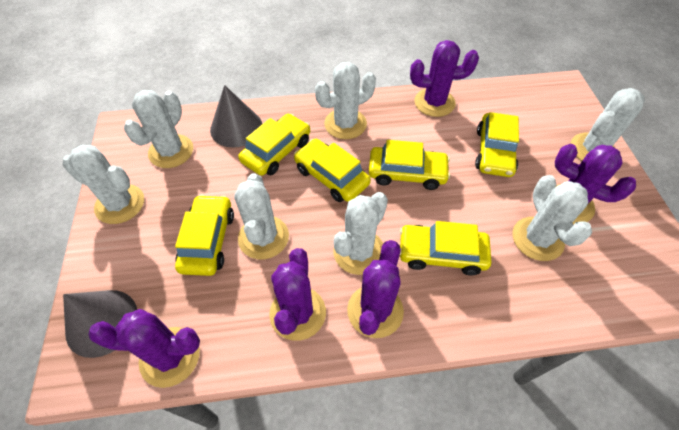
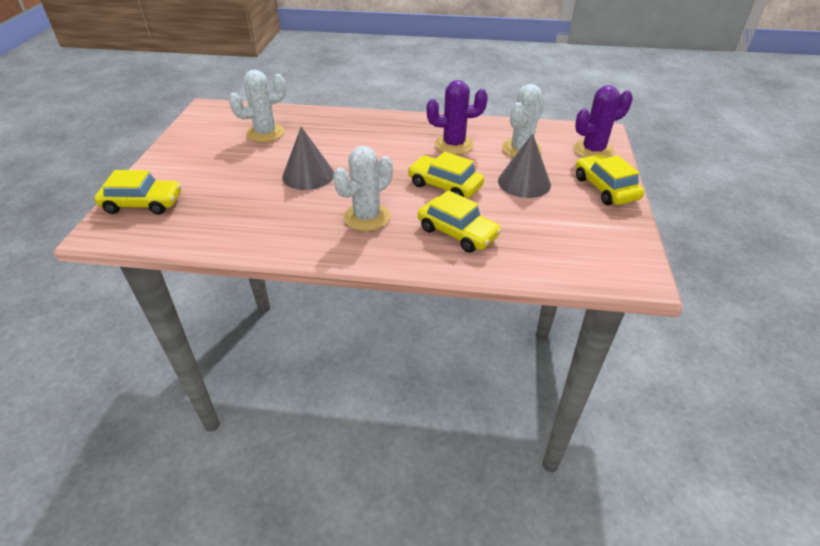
purple cactus: [88,309,200,388] [269,248,326,341] [347,240,404,338] [410,40,479,117] [555,144,636,224] = 5 -> [426,80,488,155] [574,85,633,158] = 2
white cactus: [63,145,144,224] [124,90,193,168] [234,173,289,259] [315,62,376,139] [333,192,388,275] [512,175,592,261] [571,88,645,161] = 7 -> [229,70,286,142] [333,146,393,231] [502,84,545,158] = 3
yellow car: [175,195,234,276] [238,114,310,176] [294,139,371,202] [369,140,450,190] [400,221,491,276] [475,112,519,177] = 6 -> [95,170,181,215] [408,152,484,198] [418,190,502,253] [576,154,644,205] = 4

